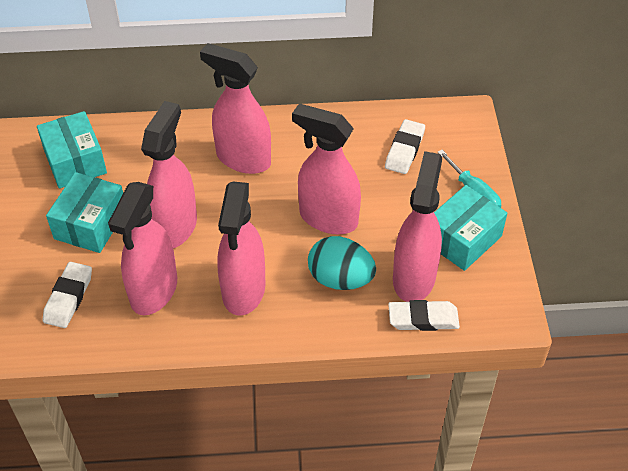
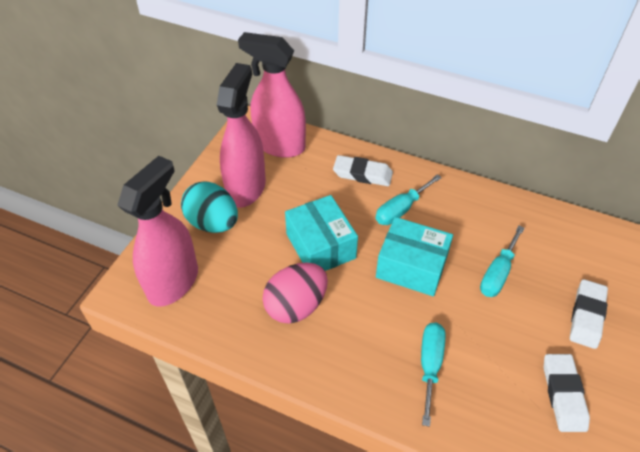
pink egg: none = 0 -> [263,262,328,323] = 1
pink spray bottle: [108,182,177,315] [141,101,197,248] [200,43,271,174] [217,182,265,316] [292,104,361,234] [393,151,442,302] = 6 -> [117,156,198,307] [217,63,266,208] [238,32,306,158] = 3
turquoise box: [37,111,107,188] [46,172,123,253] [434,185,507,271] = 3 -> [285,195,358,271] [376,217,453,296] = 2
turquoise screwdriver: [437,150,501,208] = 1 -> [376,174,442,225] [421,323,446,427] [480,226,524,297] = 3

